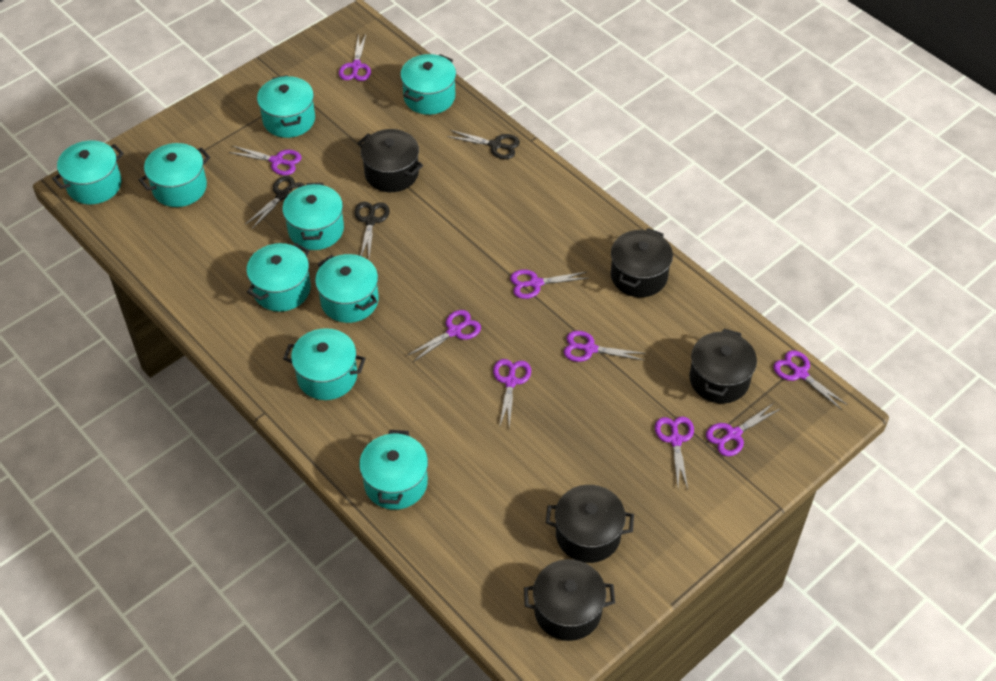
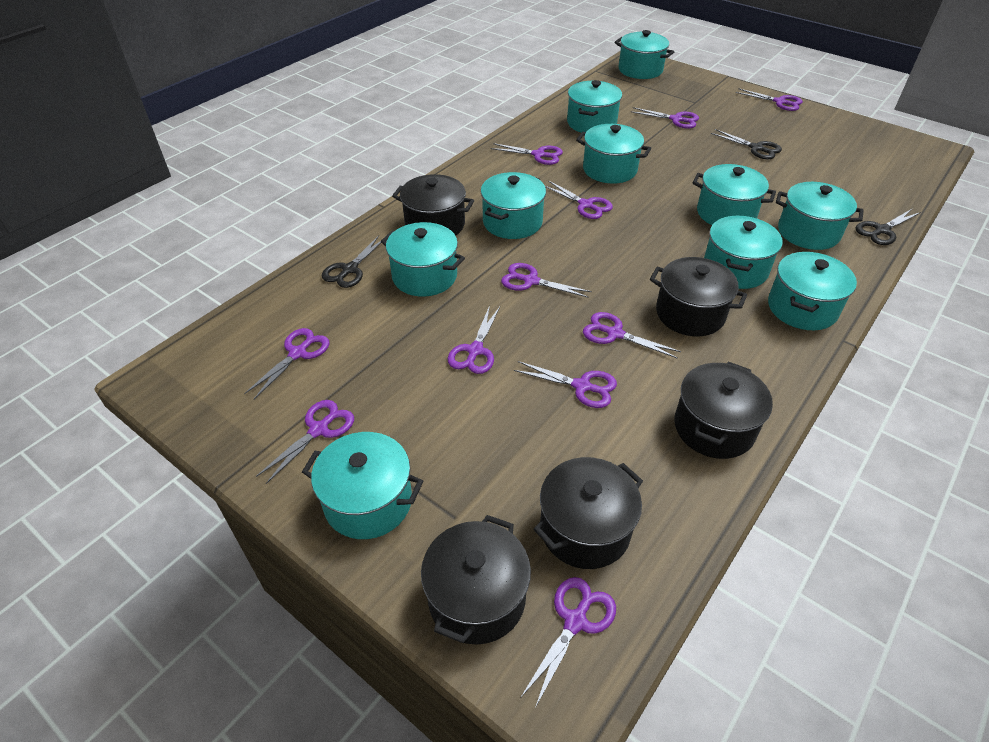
purple scissors: [229,146,301,175] [339,33,371,81] [408,310,481,362] [493,359,531,428] [510,270,589,299] [564,331,646,362] [655,417,694,489] [706,403,780,456] [773,350,848,410] = 9 -> [244,328,330,399] [256,400,354,484] [447,305,500,374] [490,143,563,165] [501,263,592,298] [514,361,617,408] [520,577,616,708] [545,181,613,219] [583,312,681,359] [632,107,699,129] [735,88,803,111] = 11
turquoise pot: [52,140,124,204] [139,143,210,207] [247,243,311,312] [257,75,315,138] [282,183,344,250] [283,328,366,400] [315,254,379,323] [359,430,428,510] [400,54,456,115] = 9 -> [302,432,423,539] [381,222,465,297] [481,172,546,239] [567,80,622,133] [576,124,651,183] [615,30,674,79] [692,164,776,225] [704,216,783,289] [768,252,857,330] [776,182,864,250] = 10

